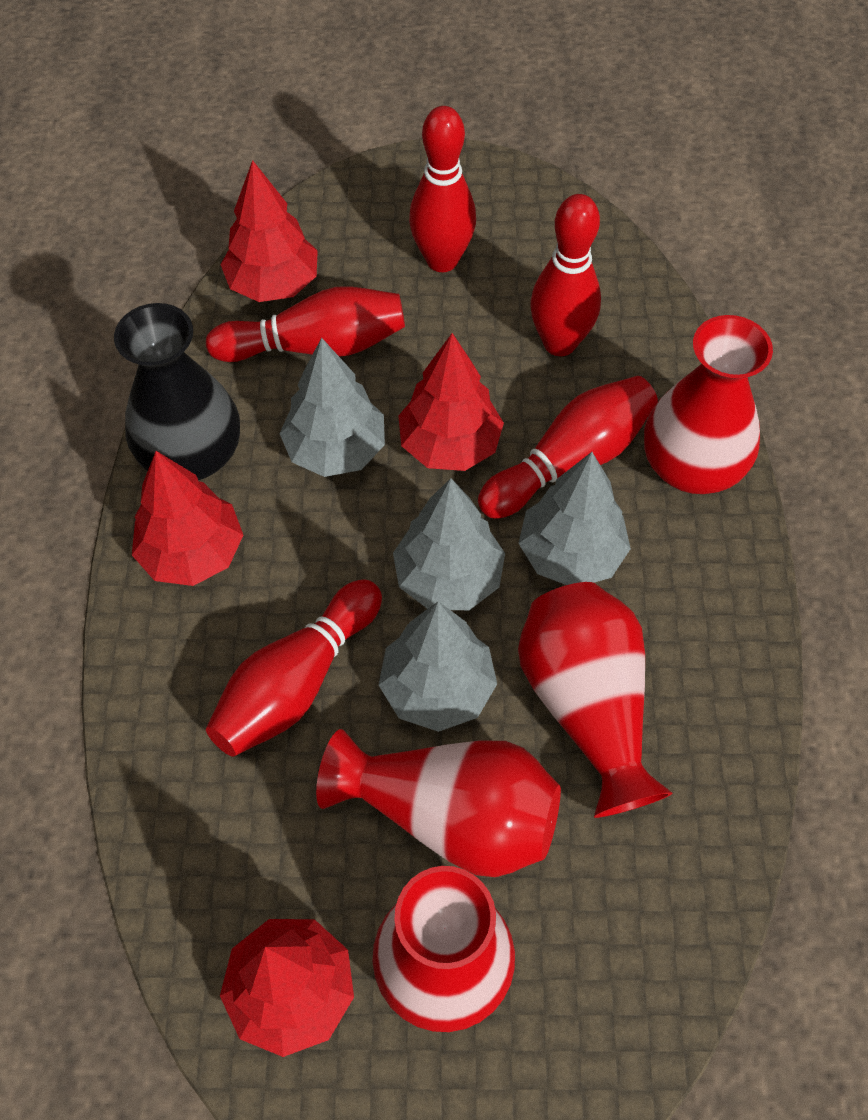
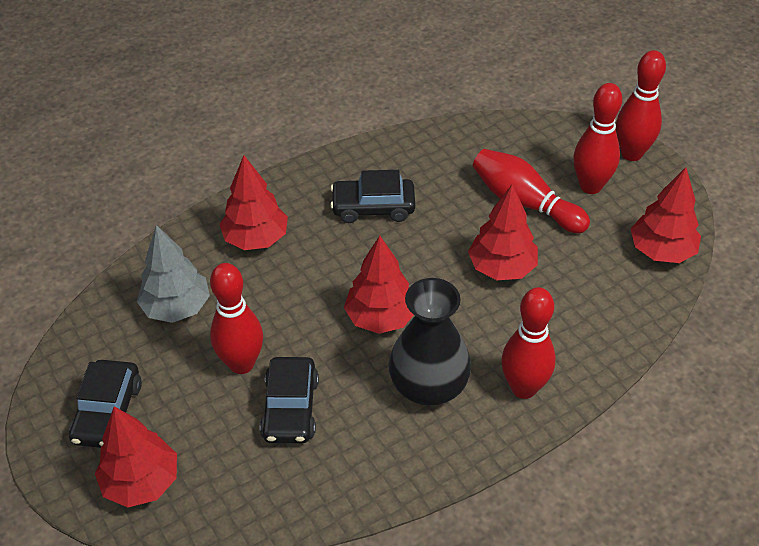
black car: none = 0 -> [69,360,142,448] [260,357,319,443] [330,170,415,223] = 3
grey tree: [279,338,385,477] [379,601,497,732] [393,478,505,610] [518,452,631,585] = 4 -> [137,225,210,323] = 1
red tree: [132,451,243,586] [220,160,318,302] [220,919,354,1057] [398,333,504,471] = 4 -> [95,406,177,507] [219,155,288,250] [344,236,414,334] [468,185,538,280] [631,167,701,263] = 5
red vase: [316,729,561,877] [372,866,515,1032] [518,582,672,818] [644,315,773,494] = 4 -> none = 0

